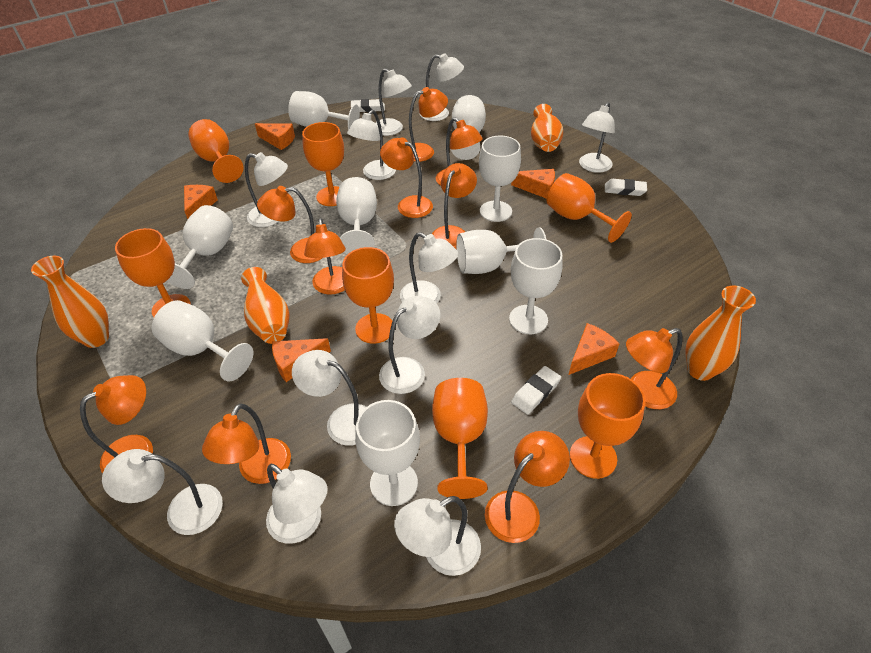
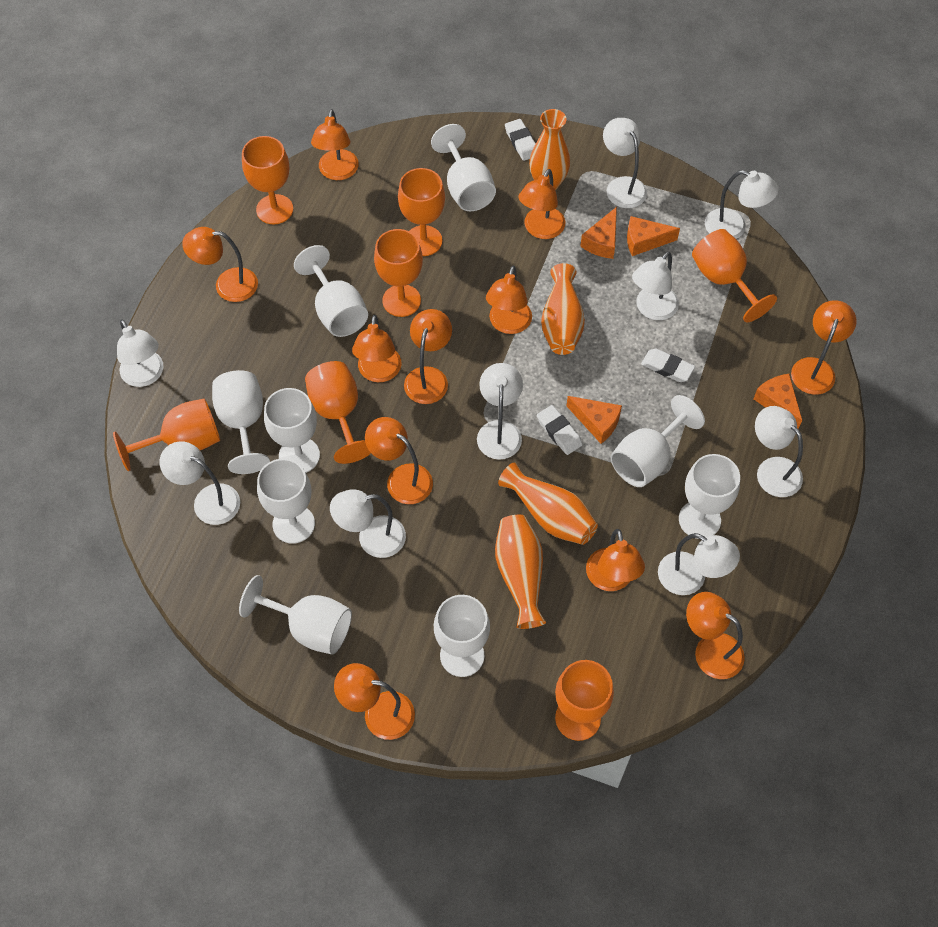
orange cheese: [184,185,218,219] [255,123,295,150] [272,338,331,382] [511,169,555,199] [569,323,619,375] = 5 -> [566,396,622,444] [580,207,617,259] [627,216,680,256] [754,374,802,429] = 4
orange lamp: [80,375,153,473] [202,403,291,484] [257,186,322,263] [304,218,346,295] [380,137,433,218] [409,87,448,162] [432,163,477,249] [436,117,483,186] [485,431,570,543] [626,328,683,409] = 10 -> [182,227,258,302] [311,109,359,180] [334,663,415,740] [352,315,402,382] [365,417,433,504] [404,309,452,404] [486,265,532,334] [518,169,565,239] [586,529,645,591] [686,592,745,679] [791,300,856,395] = 11
white lamp: [102,449,223,535] [245,152,288,227] [266,464,328,544] [292,350,366,446] [347,110,396,180] [375,68,412,136] [379,296,440,394] [394,496,481,576] [400,232,458,303] [420,53,464,121] [579,102,615,173] = 11 -> [117,319,163,387] [160,441,240,525] [330,489,406,558] [477,363,523,460] [603,118,647,208] [632,251,679,320] [658,533,740,595] [705,170,779,239] [755,406,803,497] = 9

